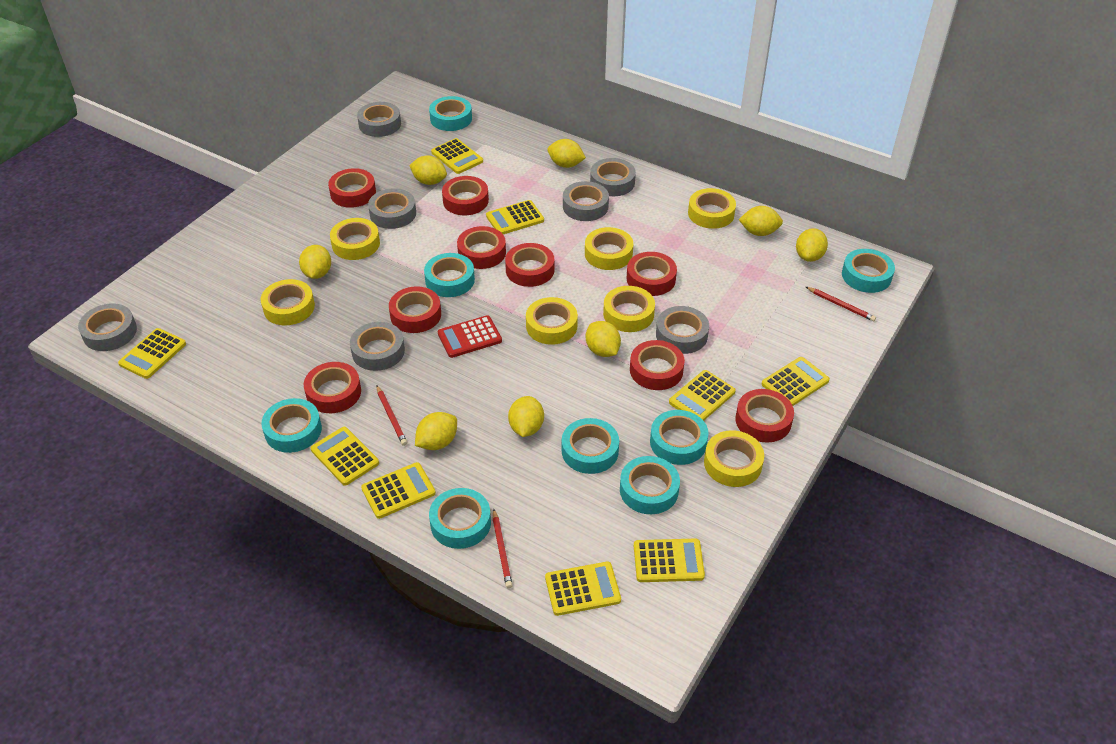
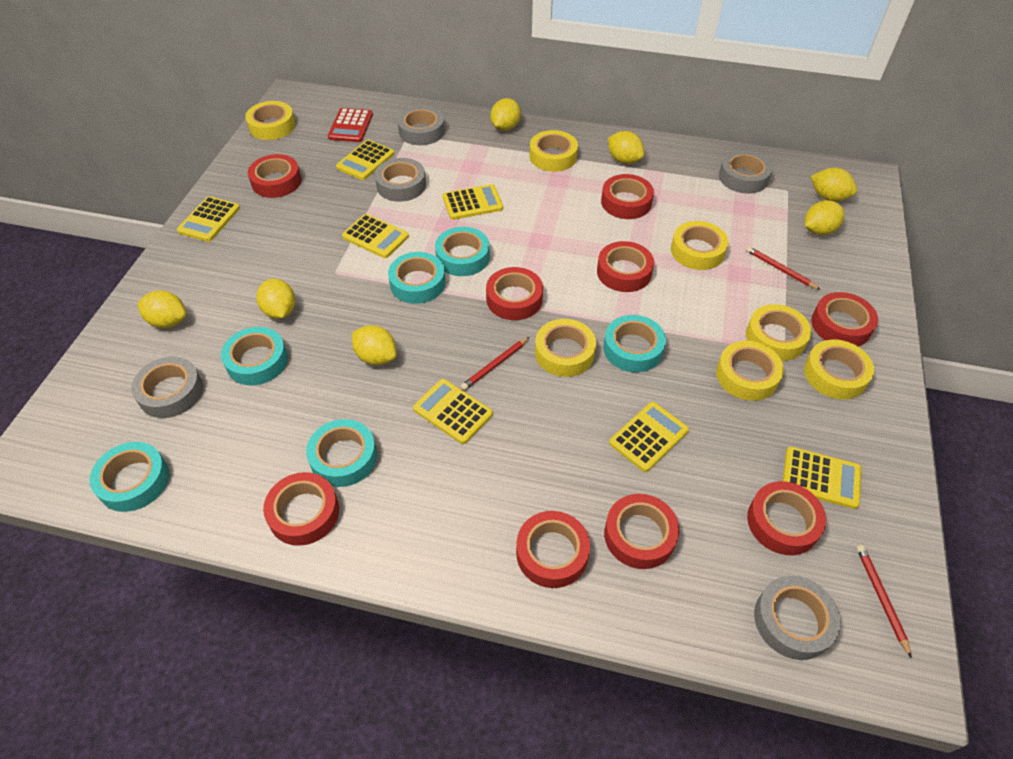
grey tape: [78,304,137,351] [350,322,405,371] [357,102,401,137] [368,188,416,229] [563,181,609,221] [590,158,636,196] [656,306,709,354] = 7 -> [131,357,203,418] [375,158,426,202] [397,106,445,145] [719,150,773,193] [754,576,841,660] = 5
turquoise tape: [261,398,322,453] [424,253,475,297] [429,96,472,131] [429,488,491,549] [562,418,619,474] [620,456,680,514] [650,410,709,465] [842,249,895,293] = 8 -> [90,442,169,512] [221,327,288,386] [306,419,377,487] [388,252,445,304] [435,227,490,276] [603,315,666,372] = 6
yellow calculator: [118,328,186,379] [311,427,379,486] [361,462,436,519] [431,138,483,174] [486,200,544,234] [545,562,621,616] [634,538,705,582] [669,370,736,421] [762,357,830,406] = 9 -> [177,196,240,242] [336,140,394,180] [342,214,409,258] [413,379,493,444] [442,184,503,220] [609,402,689,472] [783,446,862,509] = 7
yellow lemon: [299,245,331,279] [409,156,447,185] [415,412,457,450] [508,396,544,437] [548,139,586,168] [586,321,621,357] [739,206,783,236] [796,228,828,262] = 8 -> [137,290,186,328] [257,279,295,319] [352,325,397,365] [491,98,521,131] [608,131,644,164] [805,200,845,235] [811,168,857,201] = 7

